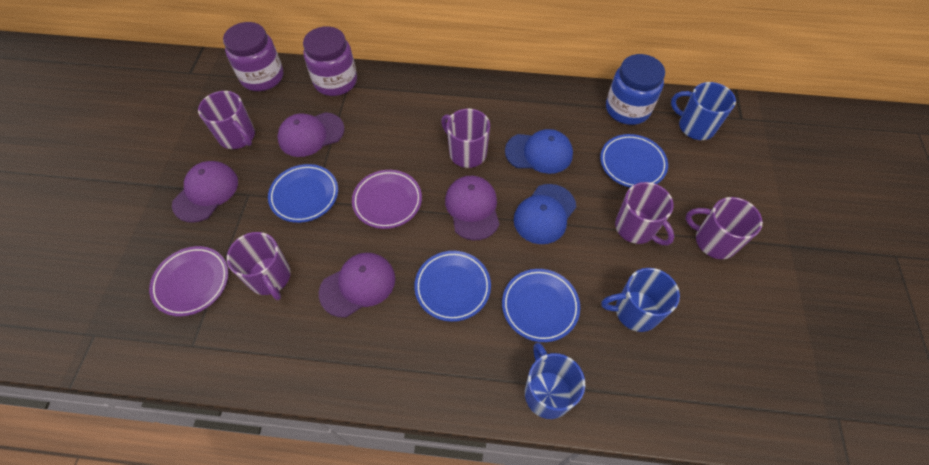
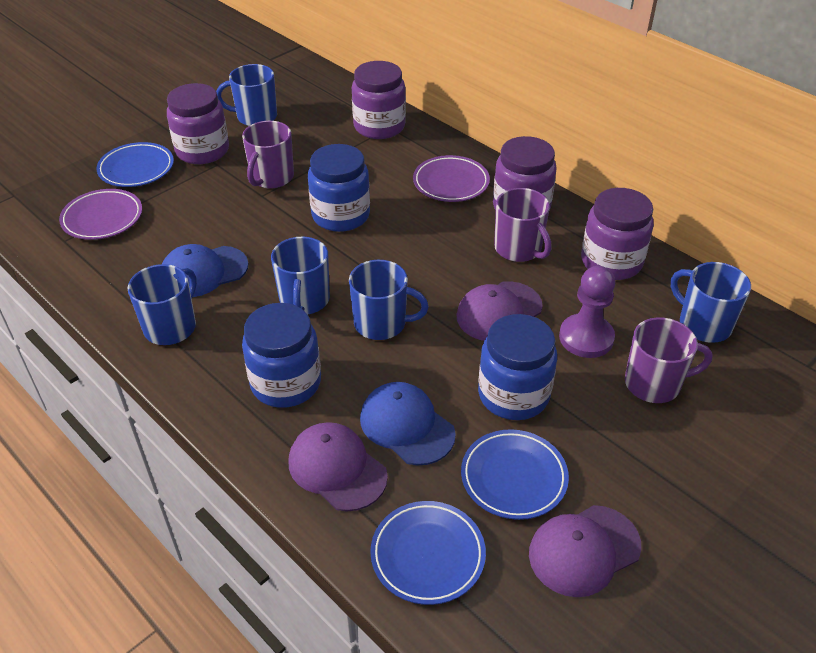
blue jar: [606,54,665,125] = 1 -> [242,303,321,408] [308,144,370,232] [478,314,557,420] = 3
blue mug: [525,343,585,419] [601,268,680,332] [671,82,736,140] = 3 -> [128,264,197,345] [216,64,277,126] [271,236,330,314] [349,260,429,340] [671,262,751,343] = 5
blue plate: [268,164,338,223] [414,251,491,322] [502,269,580,342] [600,134,668,188] = 4 -> [97,142,174,187] [370,501,486,605] [461,429,569,520] = 3
purple cap: [172,161,238,223] [277,112,344,157] [319,253,395,318] [445,176,499,240] = 4 -> [288,422,388,511] [456,281,543,341] [529,505,641,597] = 3
purple jar: [223,22,283,91] [303,26,357,96] = 2 -> [167,83,229,164] [352,61,406,139] [493,136,556,211] [581,188,654,280] = 4
purple mug: [198,91,255,149] [227,232,291,300] [441,109,490,168] [615,182,674,245] [685,197,763,259] = 5 -> [242,121,294,188] [494,188,552,262] [625,317,712,403] = 3
purple pawn: none = 0 -> [559,266,615,358] = 1

